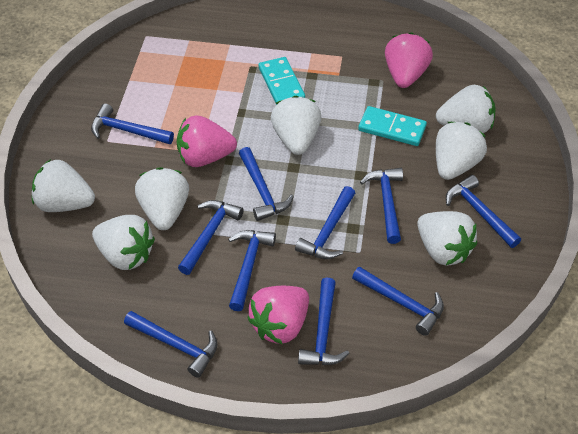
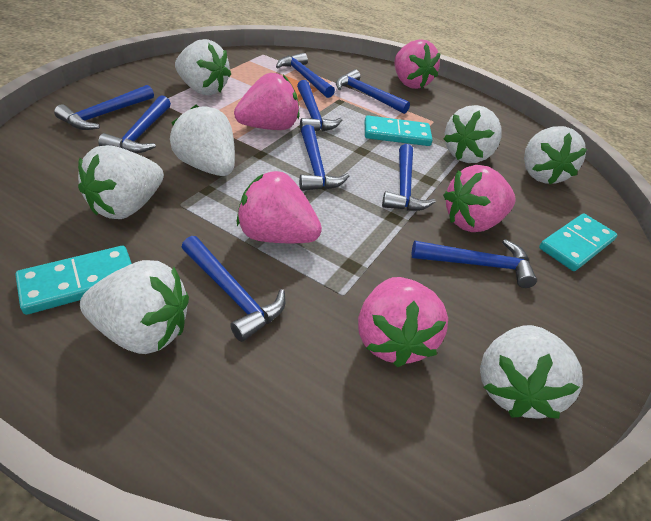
blue hammer: [91,104,174,144] [124,311,218,378] [178,200,244,275] [228,230,276,311] [239,147,294,221] [295,186,355,259] [298,277,349,365] [352,267,444,336] [360,168,403,244] [446,175,521,248] = 10 -> [54,85,154,130] [98,95,171,153] [181,236,285,342] [276,53,335,98] [297,80,342,132] [299,125,349,191] [336,69,410,114] [382,144,436,211] [411,239,537,288] = 9
pink strawberry: [177,116,237,167] [247,286,309,344] [385,33,433,88] = 3 -> [234,73,300,130] [237,171,322,243] [358,277,448,368] [394,39,441,89] [443,165,516,232] = 5
turquoise domino: [259,57,305,105] [358,106,427,146] = 2 -> [16,246,132,315] [365,116,433,146] [539,213,617,271] = 3

